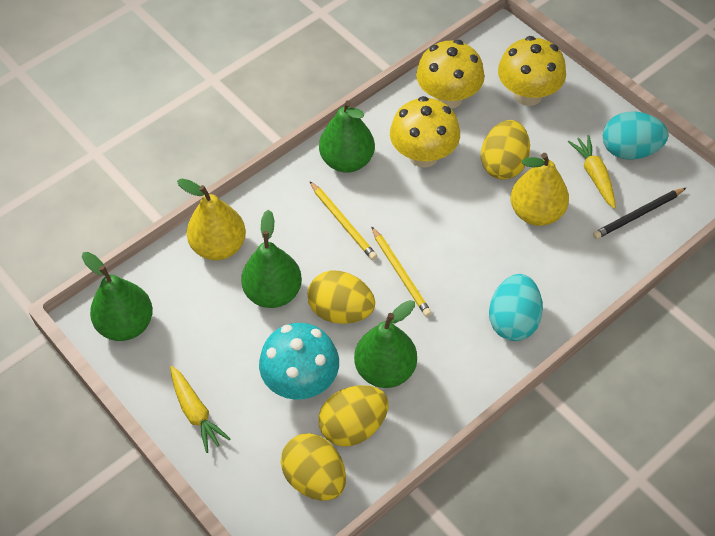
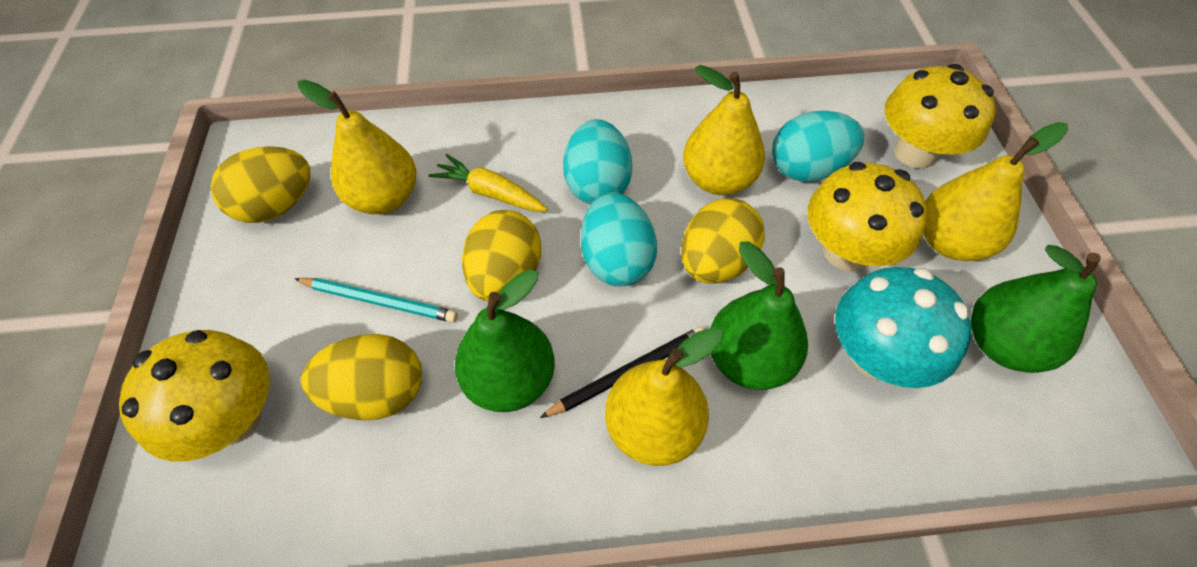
green pear: [82,252,153,341] [241,210,302,308] [319,100,375,173] [354,300,417,388] = 4 -> [455,269,555,412] [710,241,808,390] [971,245,1101,373] = 3
turquoise egg: [489,274,543,341] [603,111,668,160] = 2 -> [563,119,632,205] [581,192,657,286] [772,111,864,182] = 3
turquoise pencil: none = 0 -> [295,278,458,323] = 1
yellow carrot: [170,366,230,453] [568,135,616,209] = 2 -> [429,154,548,212] = 1
yellow pear: [177,178,246,260] [511,153,569,226] = 2 -> [298,80,416,214] [605,327,722,466] [683,65,765,195] [923,122,1068,261] = 4
yellow pencil: [310,181,377,260] [371,226,432,317] = 2 -> none = 0

